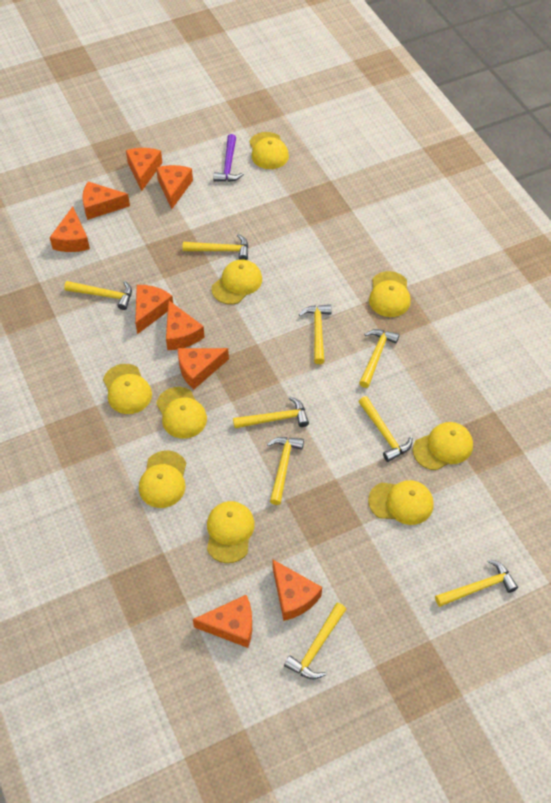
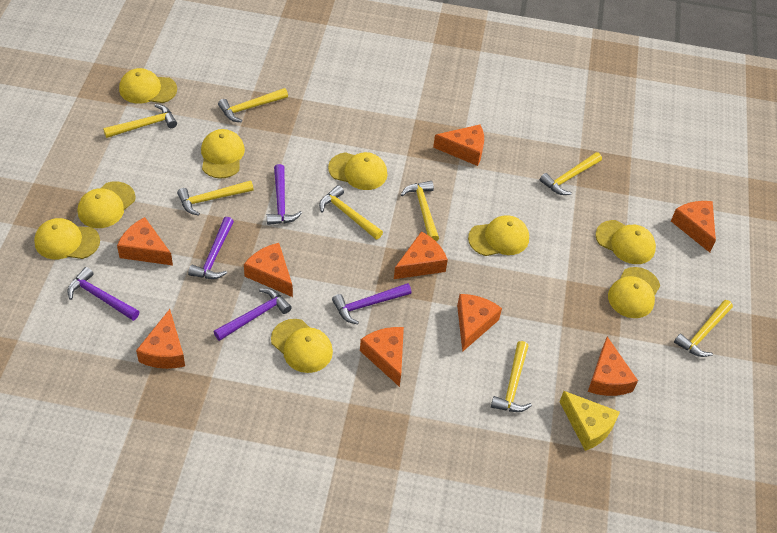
purple hammer: [213,134,244,182] = 1 -> [67,267,139,321] [188,217,234,279] [214,288,292,341] [267,164,302,225] [332,283,412,324] = 5
yellow cheese: none = 0 -> [560,391,620,451] = 1
yellow hammer: [64,281,132,310] [183,234,248,260] [233,397,309,429] [267,437,304,505] [284,603,346,679] [299,305,332,364] [359,329,399,388] [359,396,413,462] [435,559,518,607] = 9 -> [103,104,177,138] [177,180,254,216] [218,88,288,123] [319,185,383,240] [401,181,439,241] [491,341,532,412] [540,152,602,195] [674,300,733,357] = 8

